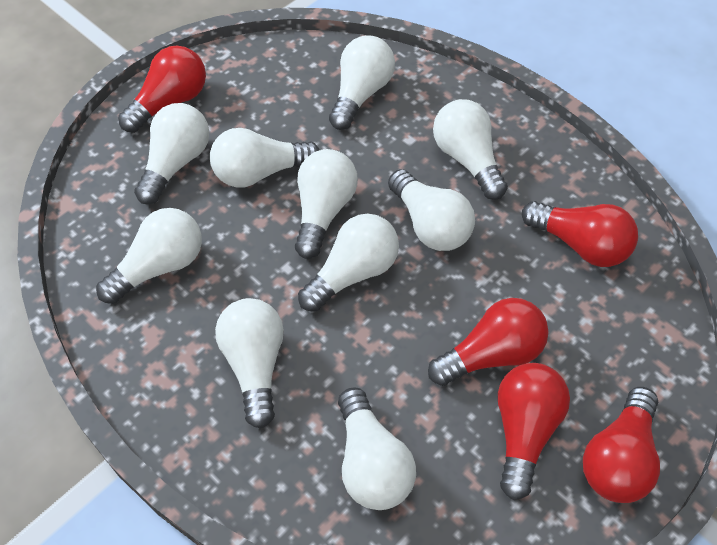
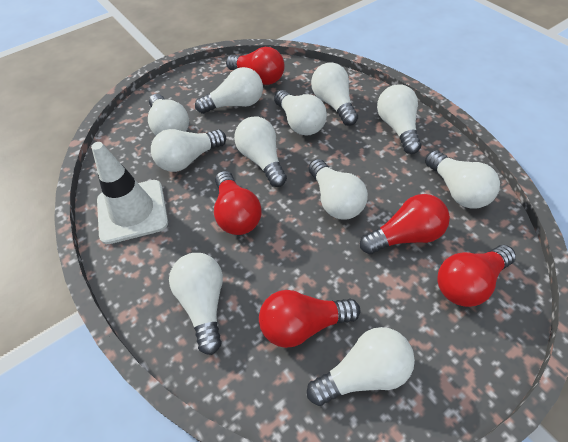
white light bulb: [96,208,202,304] [134,103,209,205] [210,128,320,188] [215,298,284,429] [295,149,358,259] [298,214,399,312] [329,36,395,130] [338,388,416,510] [388,169,475,251] [433,99,508,200] = 10 -> [148,94,189,135] [151,129,226,172] [169,253,223,355] [195,67,263,114] [234,116,287,187] [274,90,327,136] [307,327,415,406] [308,159,368,220] [311,62,358,126] [377,84,421,154] [425,150,500,209] = 11
white traffic cone: none = 0 -> [91,142,168,244] = 1

